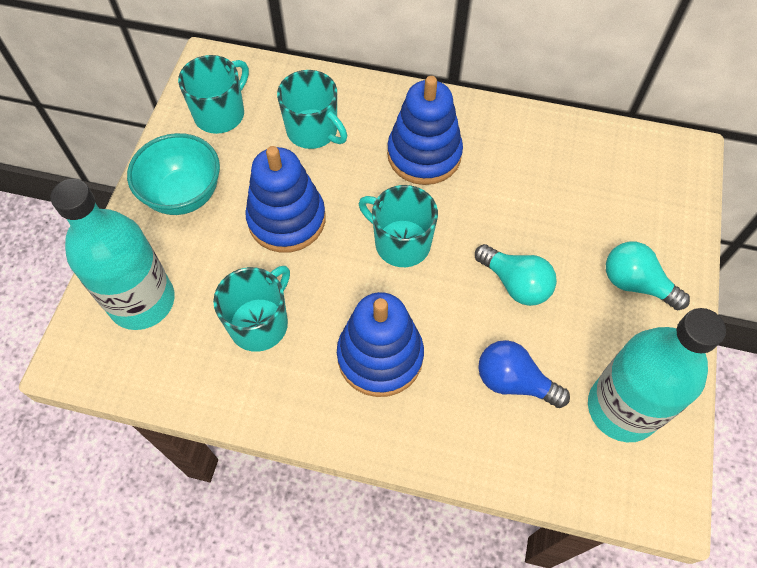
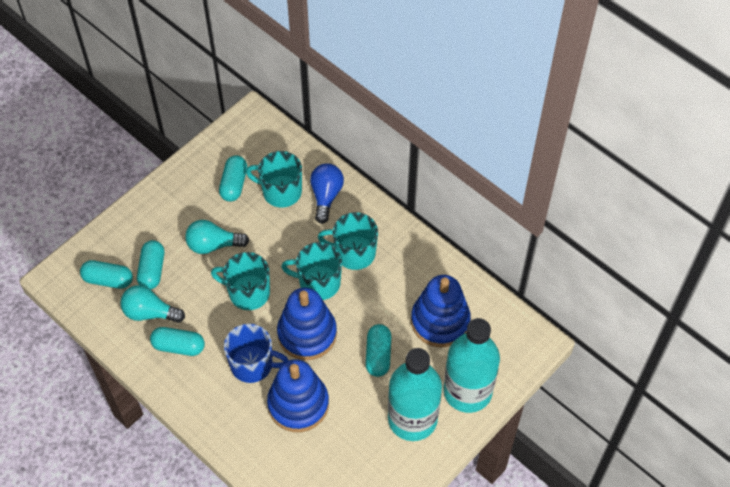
blue mug: none = 0 -> [224,323,289,383] = 1
turquoise bowl: [127,133,220,215] = 1 -> none = 0
turquoise capsule: none = 0 -> [80,260,133,289] [137,240,164,289] [150,327,205,356] [219,155,247,202] [366,324,391,377] = 5

